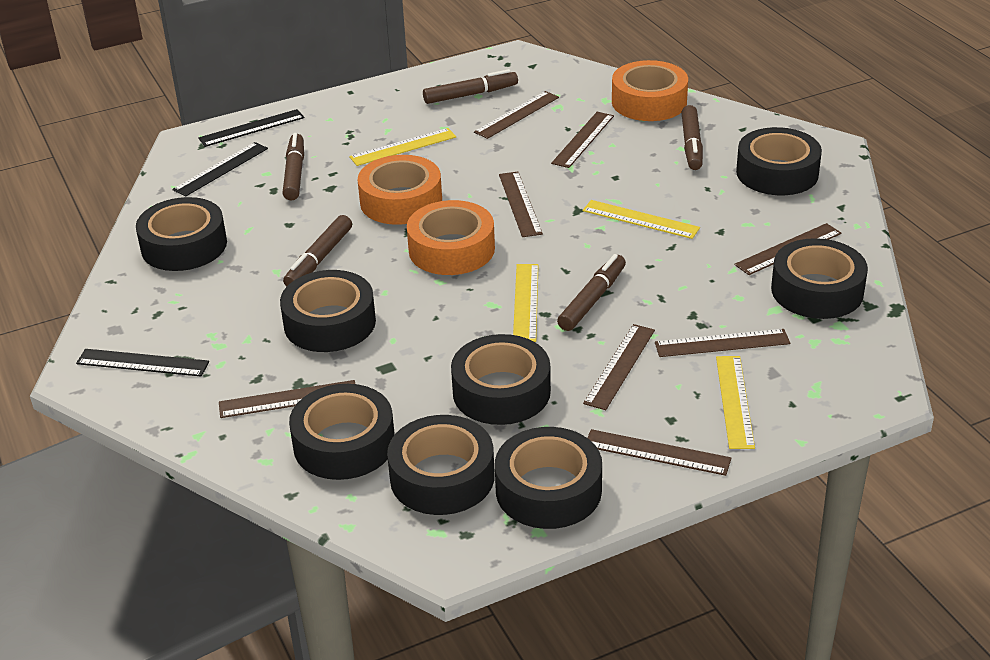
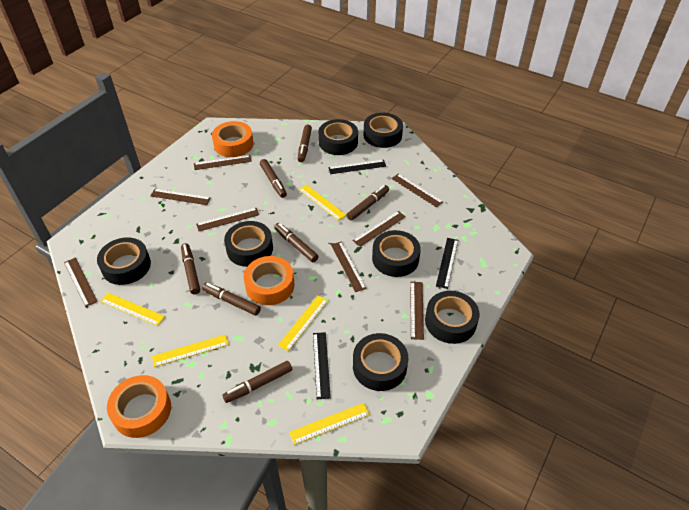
black tape: [136,197,227,271] [280,270,376,352] [289,384,395,480] [387,415,495,515] [451,334,551,425] [495,427,602,529] [736,127,822,195] [771,238,868,319] = 8 -> [97,237,151,285] [224,221,273,267] [319,119,358,155] [353,333,408,391] [364,113,403,148] [372,230,421,277] [425,291,480,344] = 7
brown marker: [282,133,304,201] [283,215,352,286] [423,69,518,104] [557,254,626,331] [681,105,703,170] = 5 -> [181,243,200,295] [202,282,261,316] [222,361,292,403] [260,159,287,198] [274,223,319,262] [298,125,312,162] [347,185,389,221] = 7
yellow ruler: [349,128,456,166] [513,264,539,342] [583,200,700,239] [716,356,755,449] = 4 -> [100,293,165,326] [152,334,229,367] [278,295,328,351] [289,403,370,445] [299,184,346,221] = 5

